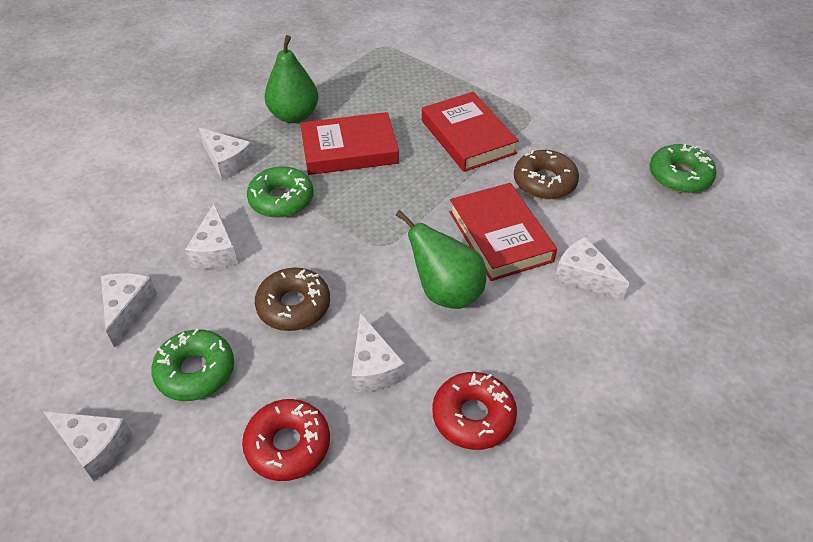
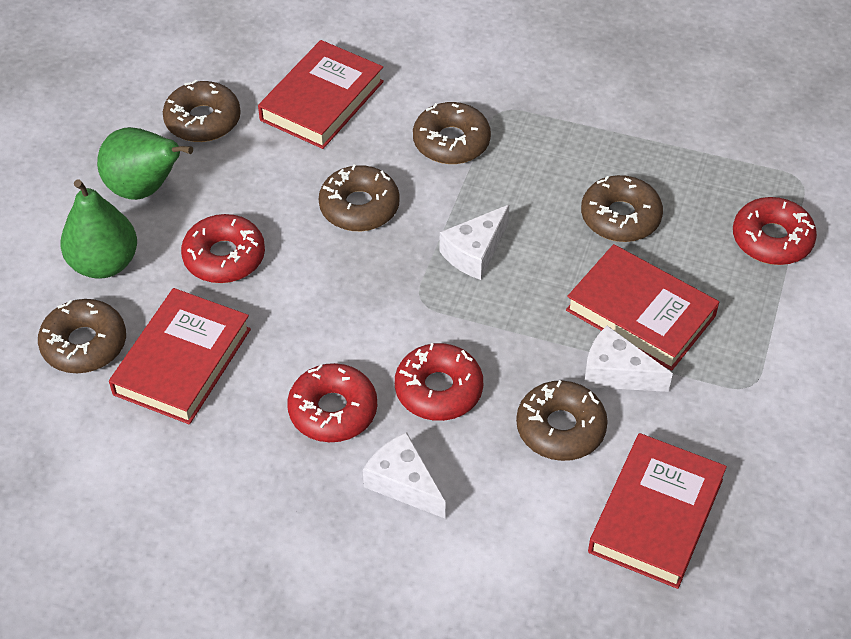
brown donut: [255,268,330,331] [514,150,579,199] = 2 -> [38,299,126,373] [163,80,241,142] [319,164,400,231] [413,102,491,164] [516,380,608,461] [581,175,663,242] = 6
green donut: [151,329,234,401] [247,166,314,218] [650,144,716,193] = 3 -> none = 0
red book: [300,112,399,175] [422,92,519,172] [449,183,557,281] = 3 -> [109,288,251,424] [258,40,384,149] [566,244,719,371] [588,433,727,589] = 4
red donut: [242,399,330,481] [432,372,517,450] = 2 -> [181,214,265,283] [287,363,377,442] [395,343,483,421] [733,197,817,265] = 4
white cheese: [43,411,132,481] [101,273,157,348] [185,204,238,269] [199,128,254,180] [351,313,405,392] [555,237,629,300] = 6 -> [363,432,446,518] [439,205,509,280] [584,326,673,392] = 3

